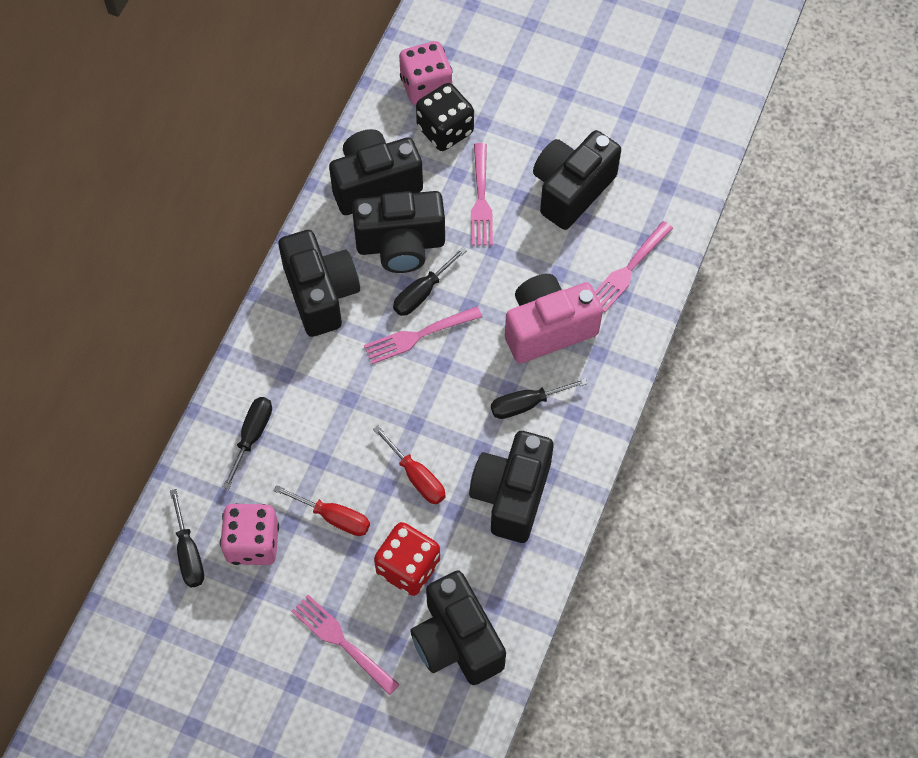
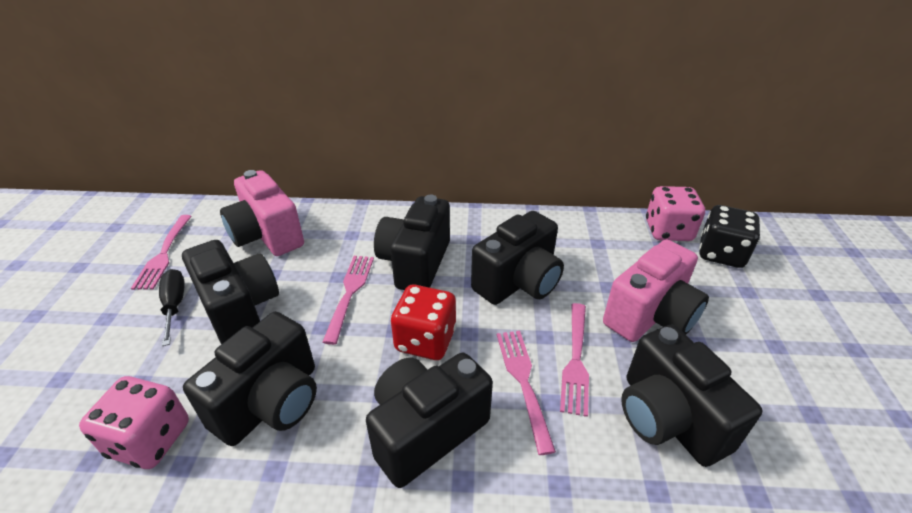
black screwdriver: [170,489,204,587] [223,397,272,489] [393,247,467,316] [491,378,588,419] = 4 -> [159,269,185,346] = 1
pink camera: [505,274,603,363] = 1 -> [220,170,304,256] [603,240,709,342] = 2
red screwdriver: [274,485,370,536] [373,426,446,504] = 2 -> none = 0

